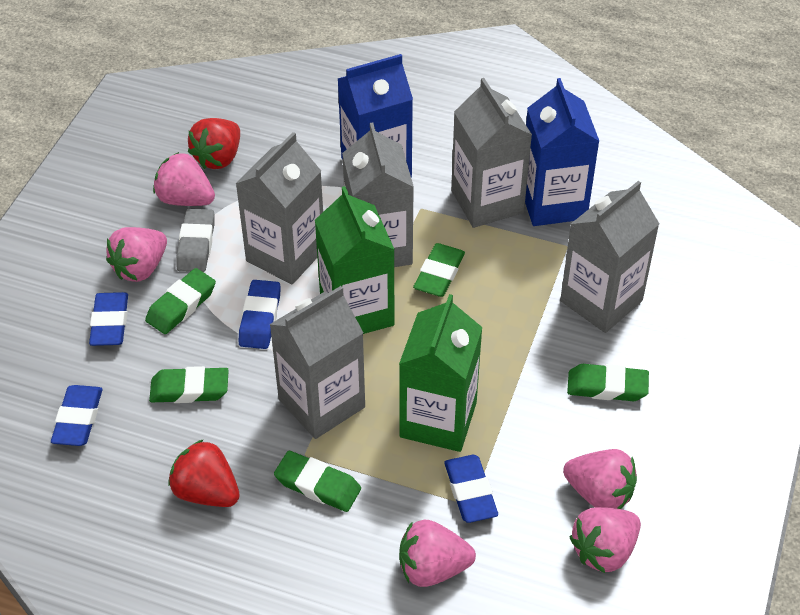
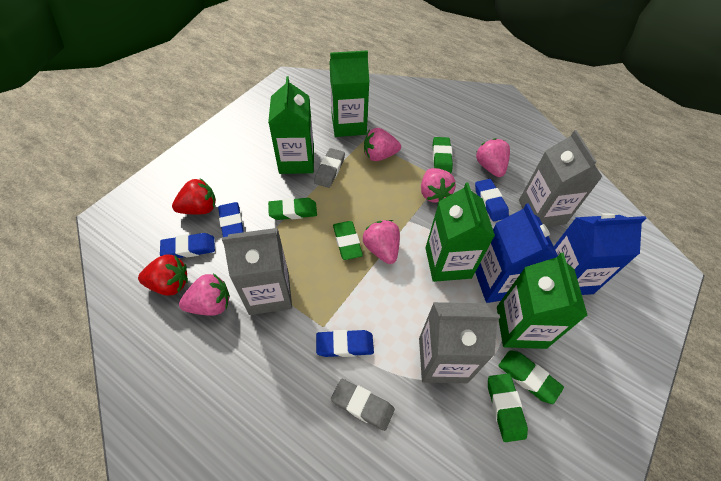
green carton: [315,186,395,334] [399,294,482,452] = 2 -> [268,76,314,174] [330,50,369,137] [425,182,495,282] [497,253,588,349] = 4
grey carton: [235,132,323,285] [269,286,365,439] [342,122,414,267] [451,78,532,228] [560,181,659,333] = 5 -> [222,228,292,315] [419,302,500,383] [519,130,602,227] = 3
grey eraser: [176,209,215,272] = 1 -> [314,148,345,188] [331,379,395,431] = 2

